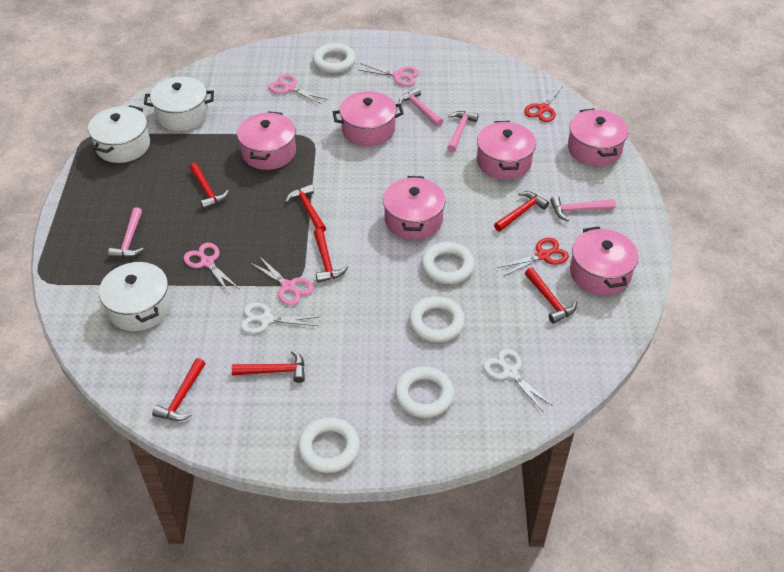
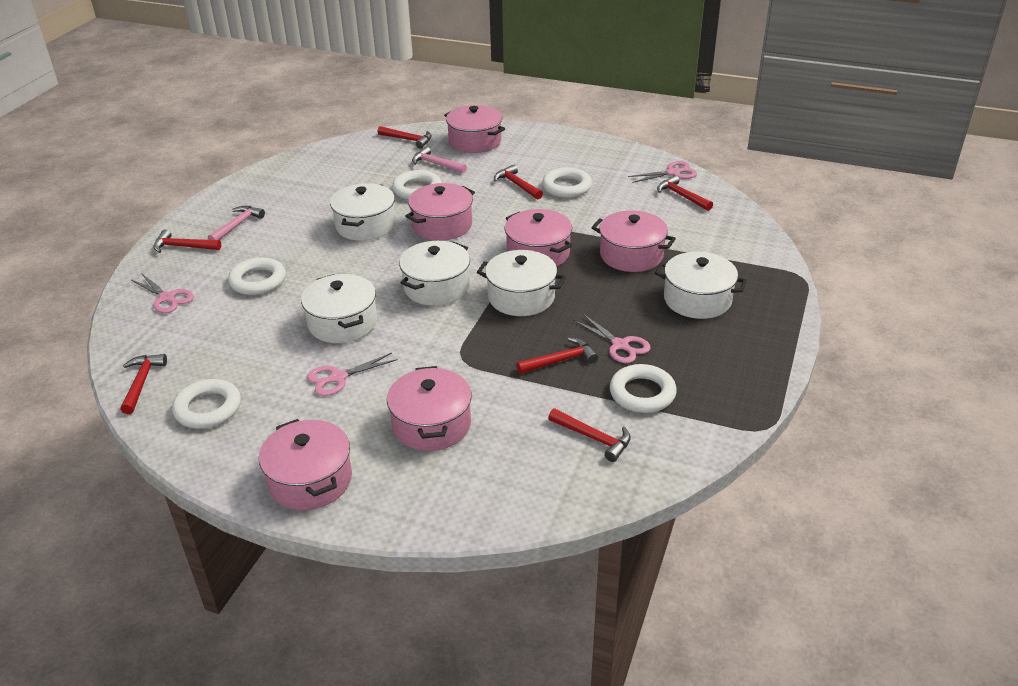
pink hammer: [108,207,144,258] [399,87,443,127] [447,111,479,152] [550,196,616,221] = 4 -> [208,206,265,240] [412,146,467,173] = 2
red scissors: [497,238,569,276] [524,85,564,122] = 2 -> none = 0
white pot: [88,105,150,163] [99,261,171,331] [144,77,214,131] = 3 -> [301,274,377,343] [330,183,396,241] [399,241,470,306] [477,250,566,316] [655,252,747,319] = 5
white scissors: [241,303,318,334] [483,349,553,411] = 2 -> none = 0

